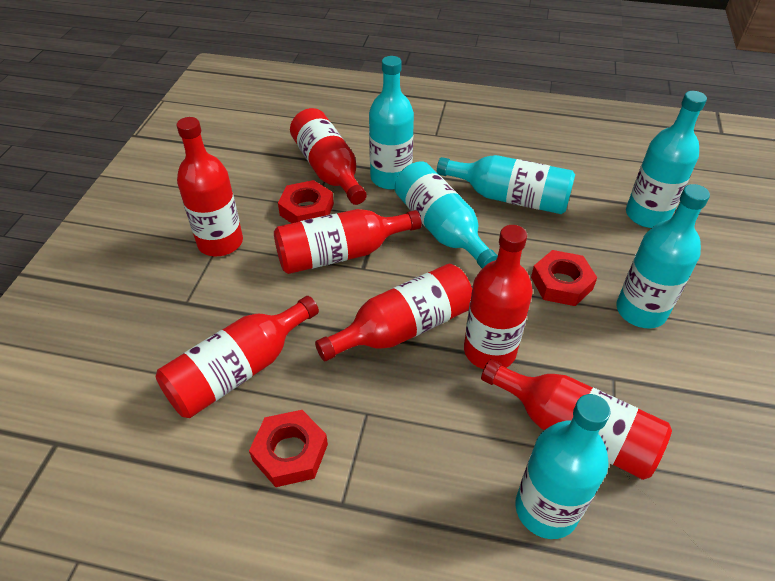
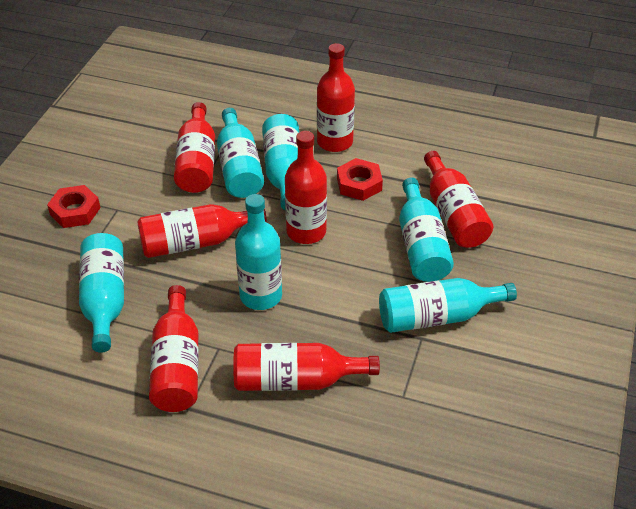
red nut: [249,410,328,487] [278,180,334,223] [531,250,597,306] = 3 -> [47,185,100,228] [337,158,383,201] = 2

